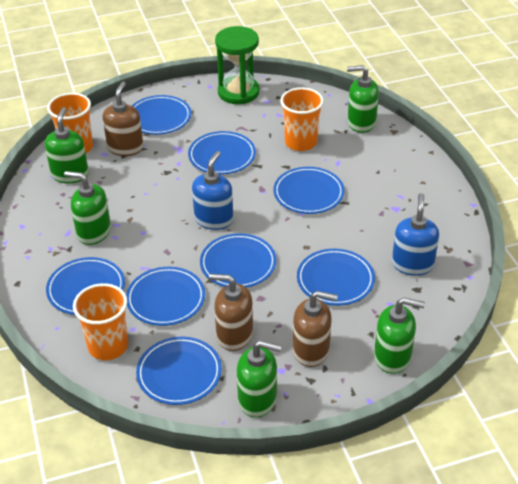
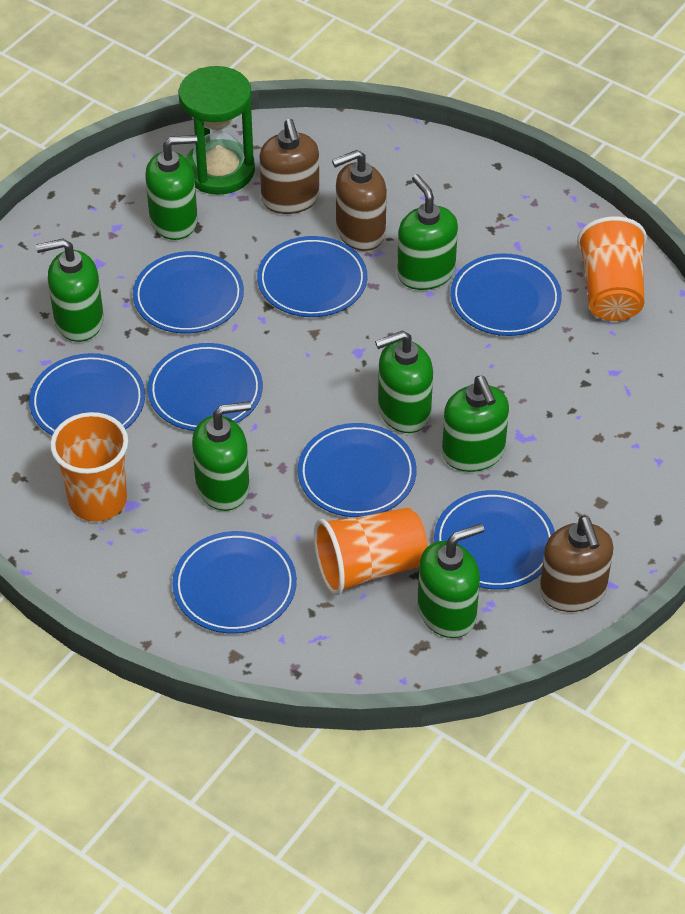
blue soap dispenser: [192,151,233,230] [392,193,439,276] = 2 -> none = 0
green soap dispenser: [45,107,89,183] [64,171,111,245] [237,340,282,418] [347,65,379,133] [374,297,425,374] = 5 -> [36,239,104,342] [145,135,198,240] [192,401,251,511] [375,331,433,433] [397,174,458,290] [417,523,484,638] [442,376,509,472] = 7

